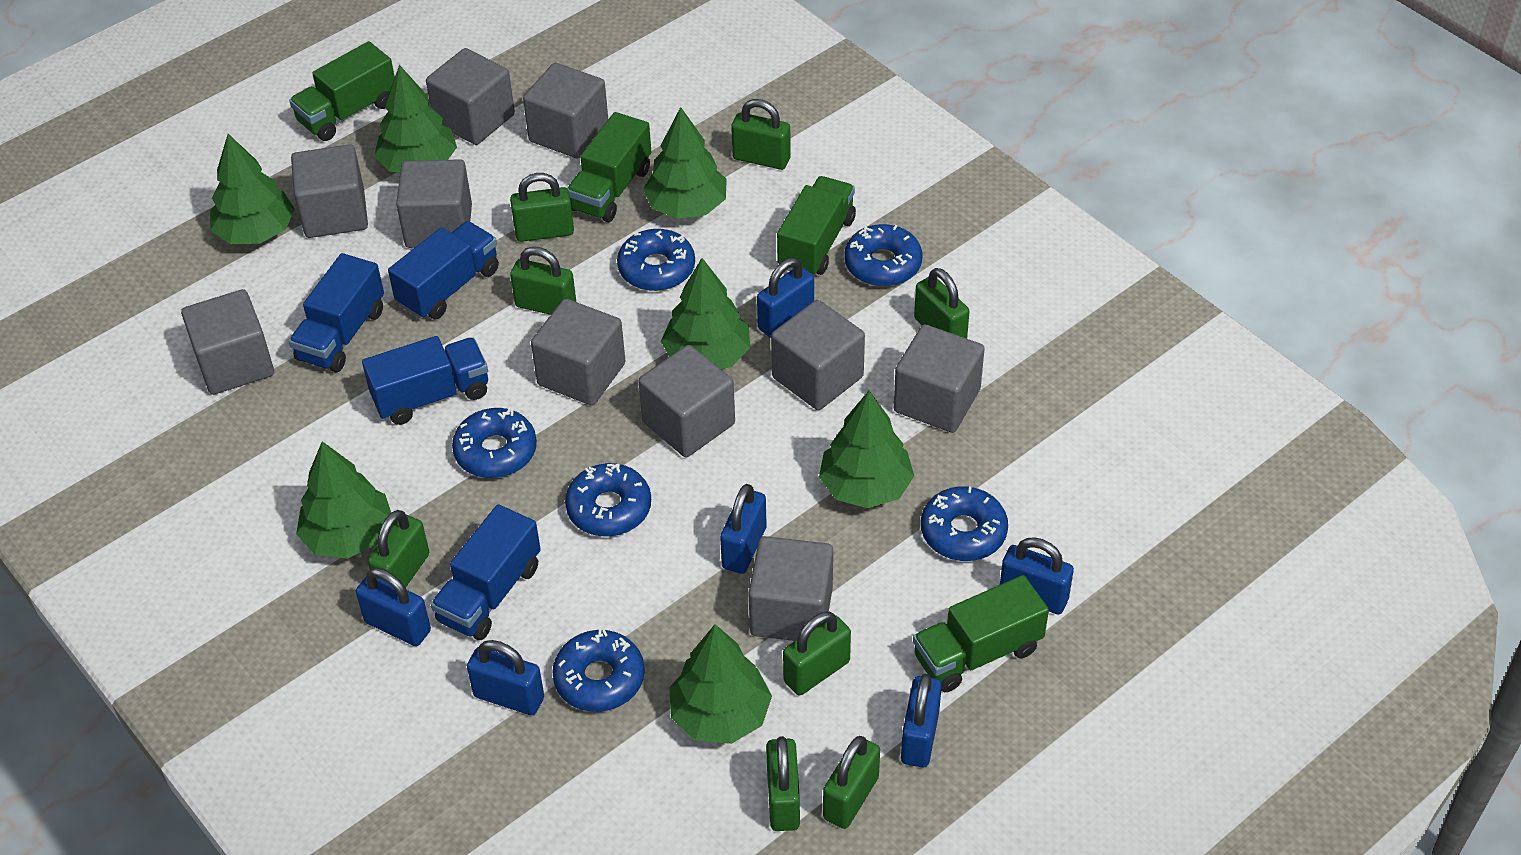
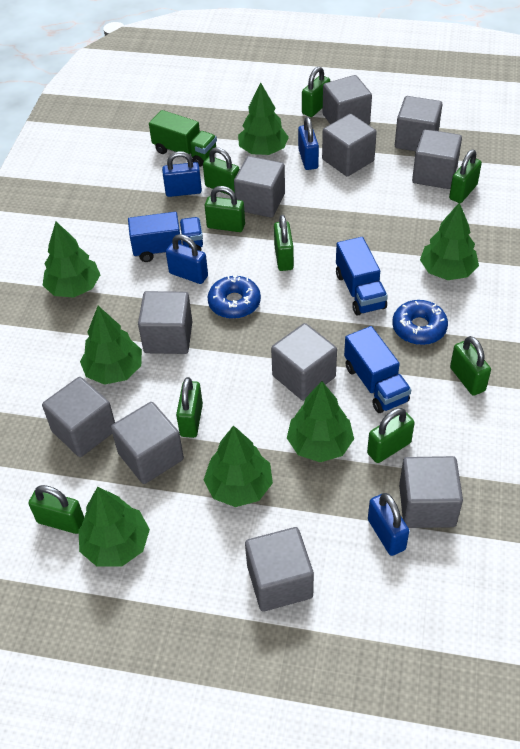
blue donut: [452,408,537,478] [552,629,645,712] [565,463,651,536] [617,229,695,291] [844,224,922,286] [921,486,1008,561] = 6 -> [208,276,261,319] [392,300,448,345] = 2
blue padlock: [356,568,431,646] [467,640,544,715] [720,484,767,574] [757,258,814,338] [901,674,942,768] [1000,537,1074,614] = 6 -> [162,151,202,197] [166,234,208,284] [298,117,319,170] [368,493,409,556] = 4
blue truck: [289,253,384,372] [362,336,488,425] [388,221,499,319] [431,504,541,640] = 4 -> [128,212,203,262] [336,237,388,316] [344,326,411,413] = 3
green padlock: [368,510,429,587] [510,173,574,242] [510,246,576,315] [731,99,791,170] [766,736,800,831] [783,611,851,696] [823,736,880,829] [914,268,970,339] = 8 -> [28,485,84,534] [176,377,203,438] [203,147,240,195] [205,186,245,232] [274,215,294,271] [302,67,330,117] [367,408,415,463] [449,150,482,203] [450,336,491,396] = 9
green truck: [289,41,395,141] [567,112,651,222] [777,176,856,275] [913,575,1049,692] = 4 -> [149,110,217,167] = 1
grey cube: [181,289,274,395] [291,144,368,238] [396,159,472,248] [426,48,515,145] [523,63,608,159] [531,299,625,405] [638,345,735,457] [748,536,833,641] [771,300,865,410] [894,324,985,433] = 10 -> [42,377,115,457] [111,402,184,484] [138,291,192,354] [234,156,285,218] [245,527,314,611] [271,323,337,401] [322,114,377,176] [323,75,372,125] [395,96,442,151] [399,456,463,528] [412,129,462,189] = 11

